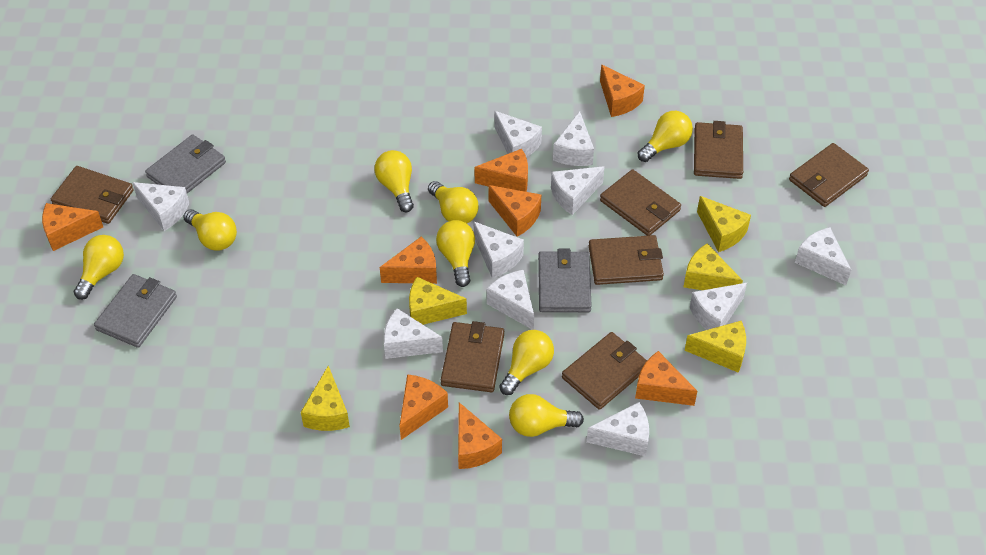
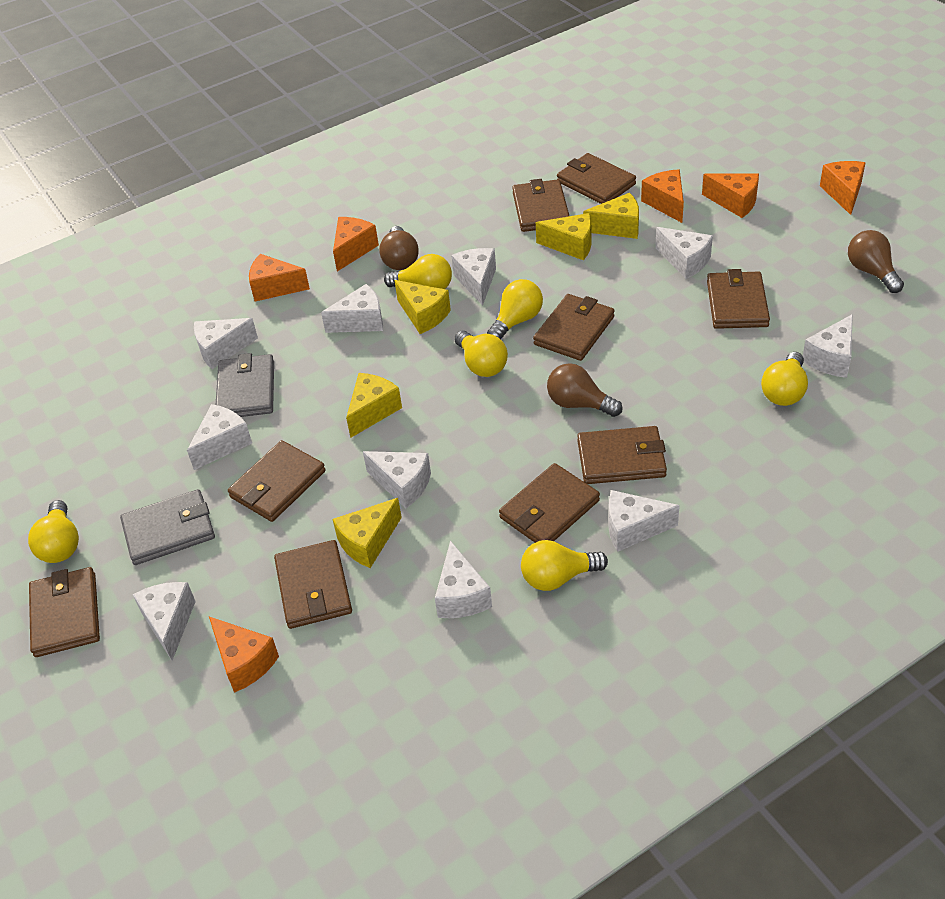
brown light bulb: none = 0 -> [379,226,418,270] [547,363,623,417] [848,230,904,293] = 3
brown wallet: [51,166,134,224] [441,321,504,392] [562,332,647,410] [589,235,664,285] [600,169,681,236] [694,121,743,179] [789,143,869,207] = 7 -> [29,567,100,657] [228,440,325,522] [274,540,352,629] [499,463,600,543] [512,179,569,232] [533,294,615,361] [557,153,636,204] [577,426,667,484] [707,269,770,329] = 9
grey wallet: [94,274,177,348] [145,134,226,193] [538,249,592,312] = 3 -> [120,489,215,565] [216,353,274,417] = 2
orange cheese: [42,203,103,251] [380,236,437,284] [400,374,448,440] [458,402,502,469] [474,149,528,192] [488,185,541,237] [600,65,645,117] [635,351,697,406] = 8 -> [209,617,279,693] [249,254,310,302] [333,217,379,271] [641,169,684,223] [702,173,759,218] [820,161,866,215] = 6
yellow light bulb: [74,235,124,300] [183,209,237,251] [374,150,414,212] [428,181,479,223] [436,220,475,287] [499,330,554,395] [509,394,584,437] [638,111,693,162] = 8 -> [28,500,79,563] [384,254,452,289] [454,330,508,377] [487,279,543,339] [521,540,608,591] [761,352,808,406] = 6

